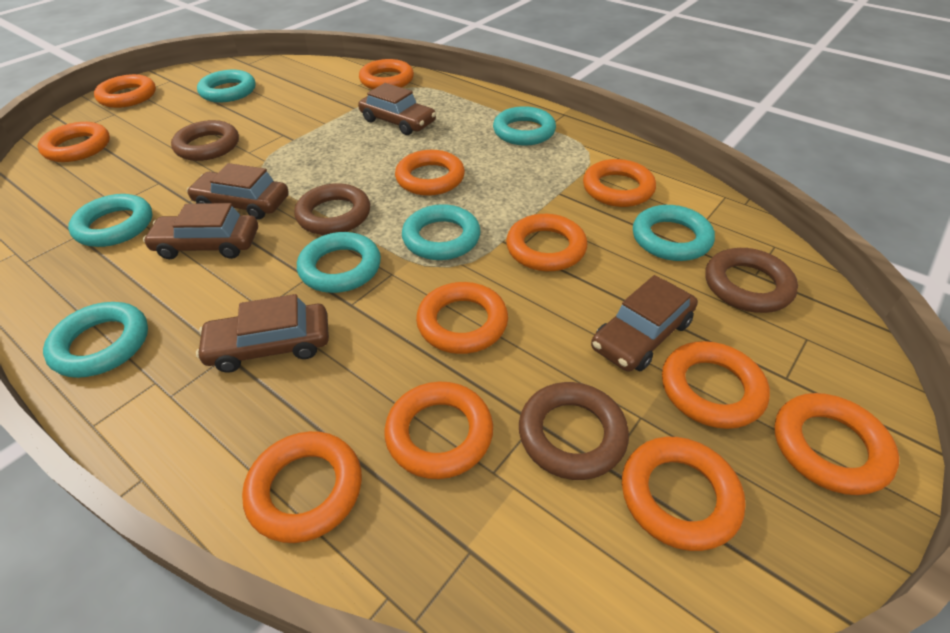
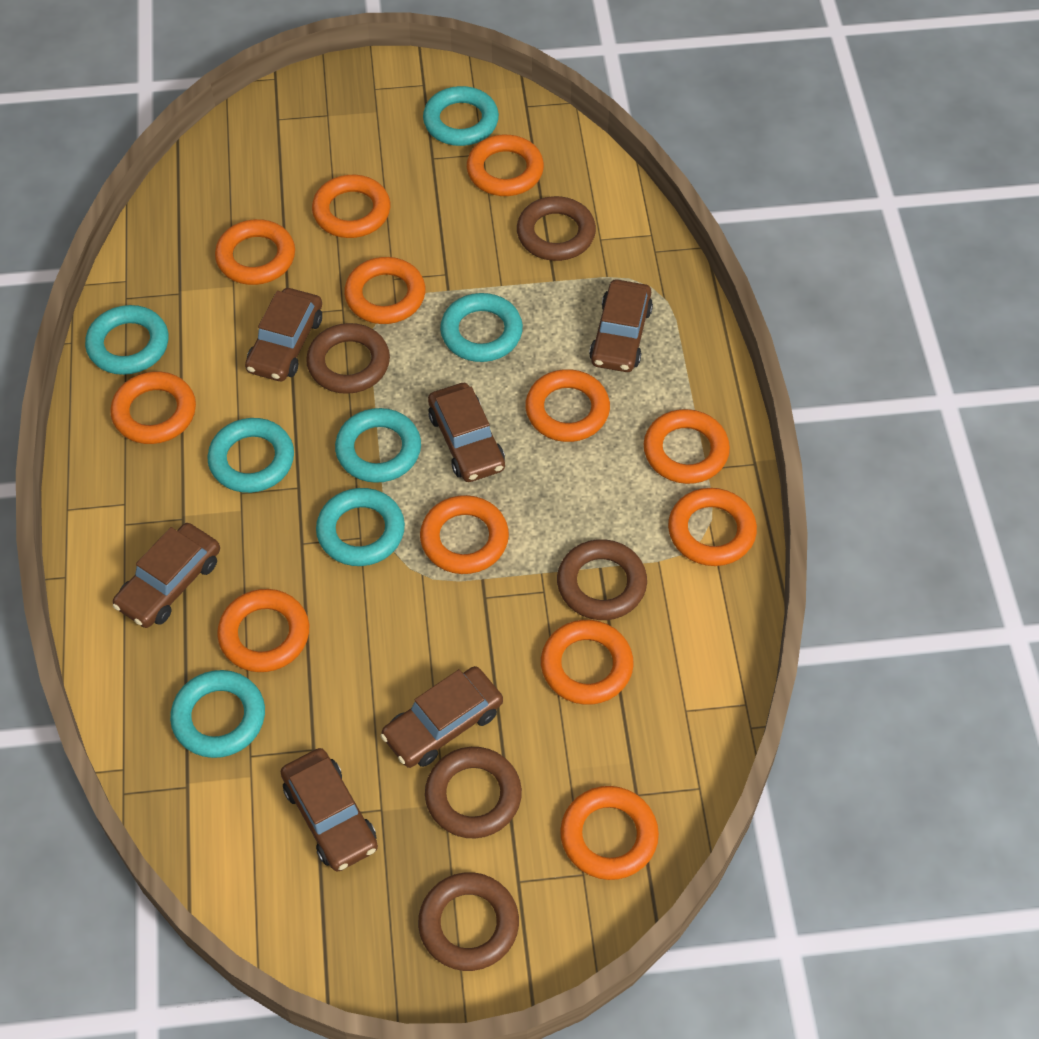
brown car: [143,203,258,259] [187,163,289,220] [196,294,329,373] [358,83,436,135] [591,275,698,372] = 5 -> [113,523,220,628] [245,288,322,381] [281,748,378,872] [381,666,503,768] [428,383,505,482] [589,280,653,372] = 6
brown ring: [171,120,239,161] [294,183,370,235] [519,382,629,480] [705,248,798,313] = 4 -> [306,323,390,394] [418,872,519,971] [425,747,522,838] [517,196,596,261] [557,539,647,620] = 5

